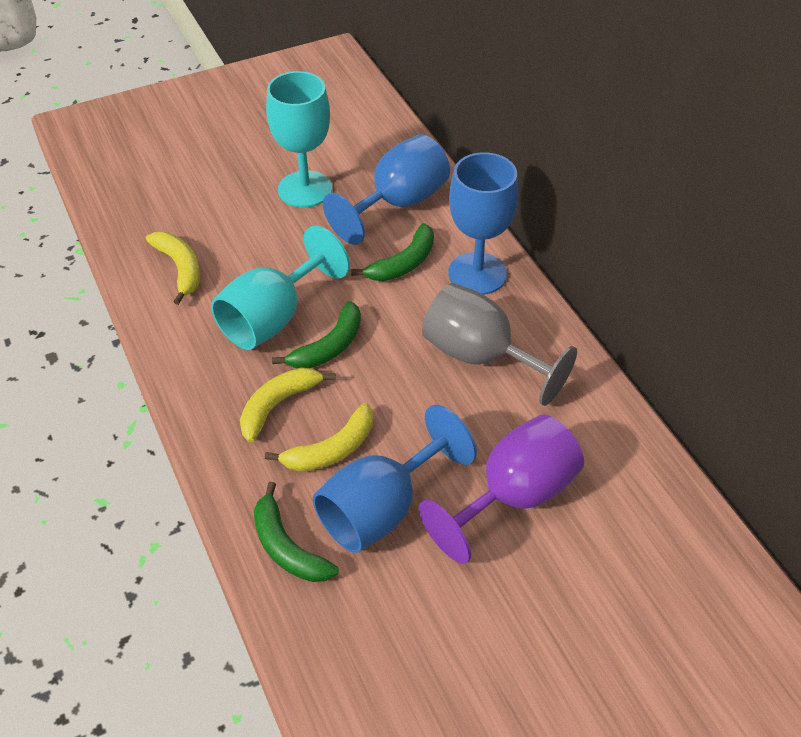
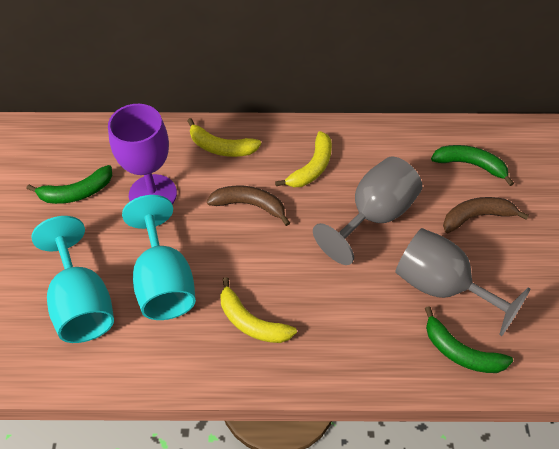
blue goblet: [313,405,477,553] [323,134,450,245] [448,152,518,295] = 3 -> none = 0
brown banana: none = 0 -> [207,186,290,226] [443,197,529,233] = 2
grey goblet: [422,283,577,406] = 1 -> [313,157,422,265] [395,228,531,336] = 2

